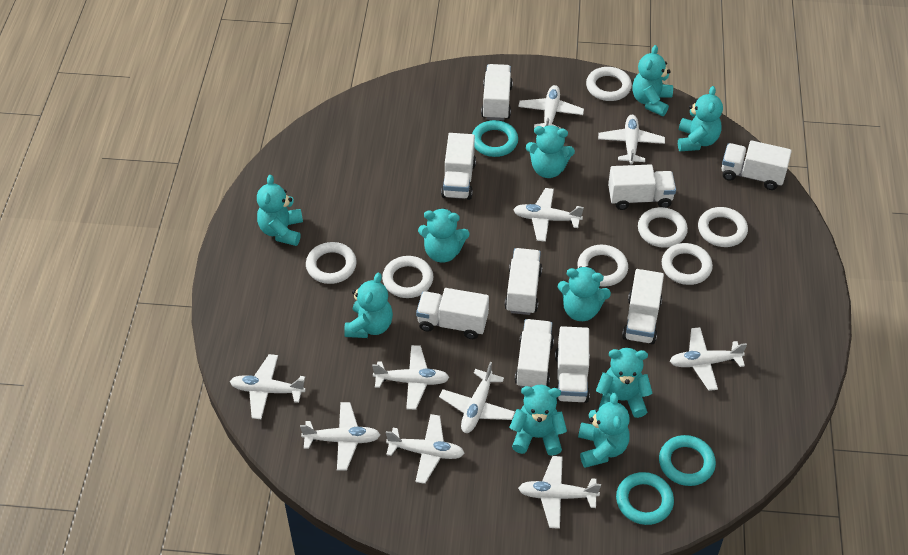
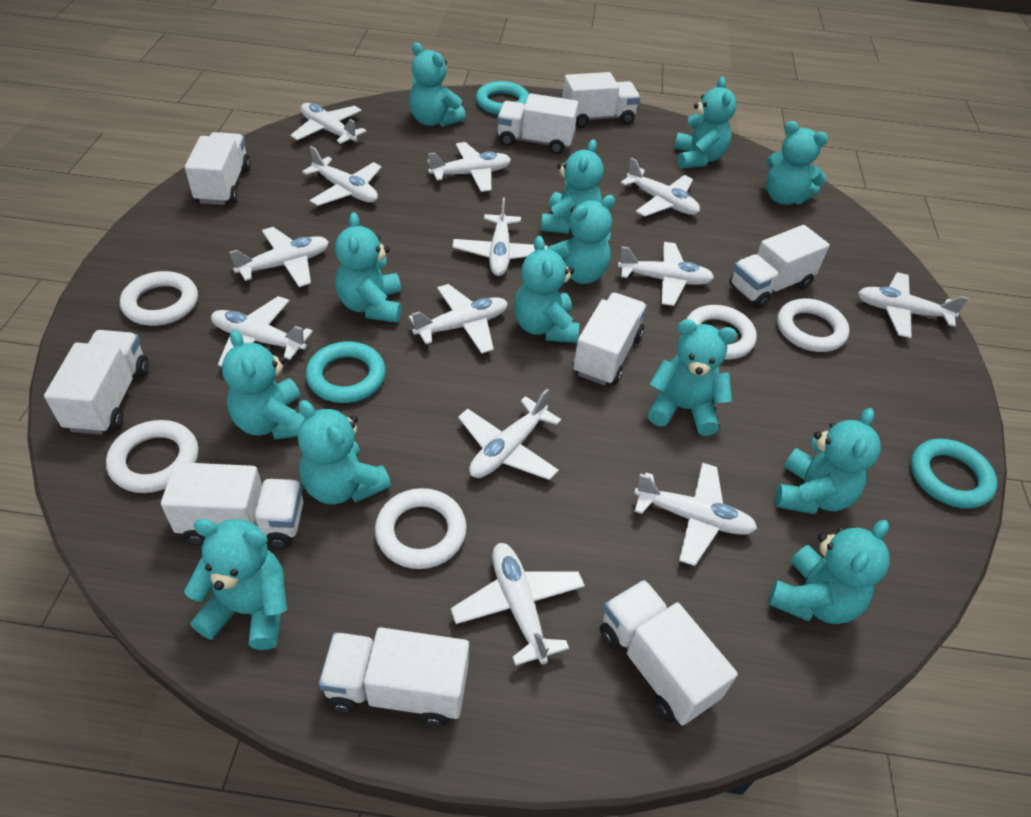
turquoise teddy bear: [257,175,303,246] [344,273,393,338] [418,208,469,263] [510,385,567,456] [526,125,575,178] [558,266,611,321] [578,393,630,468] [596,348,653,418] [632,45,673,116] [678,86,723,151] = 10 -> [184,519,287,650] [222,329,305,440] [298,400,391,504] [335,212,402,323] [409,42,466,127] [514,236,579,343] [541,139,604,234] [547,195,615,284] [648,319,737,436] [674,77,736,169] [766,121,828,205] [768,520,890,624] [775,408,881,514] = 13
white plane: [230,354,306,419] [300,402,380,471] [372,345,449,410] [386,414,465,484] [439,362,515,433] [513,188,584,242] [518,85,584,129] [518,456,601,529] [598,115,665,165] [670,327,747,391] = 10 -> [211,296,313,367] [229,227,329,287] [290,103,366,145] [302,146,382,206] [409,284,508,354] [428,142,511,192] [451,543,585,666] [452,197,548,276] [458,389,561,480] [618,242,714,306] [621,157,700,217] [634,463,757,566] [858,272,968,338] = 13
white ring: [306,242,357,284] [382,256,434,298] [578,245,628,287] [586,67,632,101] [638,207,688,248] [662,243,713,285] [698,207,748,247] = 7 -> [106,420,199,493] [120,271,198,326] [375,488,467,569] [686,305,757,360] [777,298,849,352] = 5

